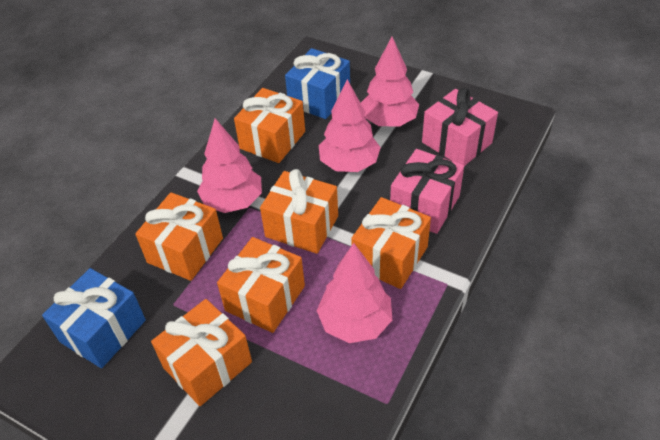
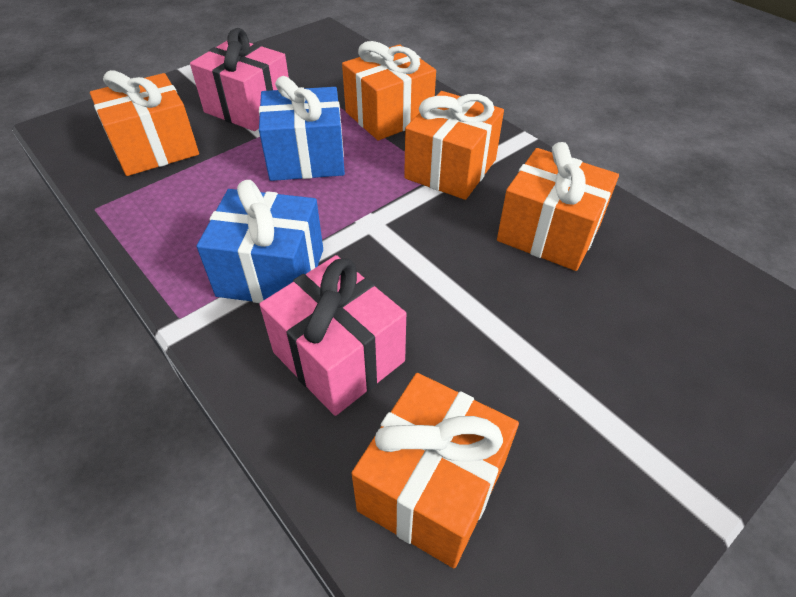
orange gift: [135,192,223,281] [151,299,252,406] [217,237,305,333] [234,88,305,163] [260,169,338,254] [351,197,431,289] = 6 -> [90,70,199,176] [342,41,436,140] [352,373,519,568] [404,91,504,200] [497,142,619,271] = 5
pink tree: [197,118,262,213] [317,243,392,343] [318,79,381,172] [361,37,419,127] = 4 -> none = 0

